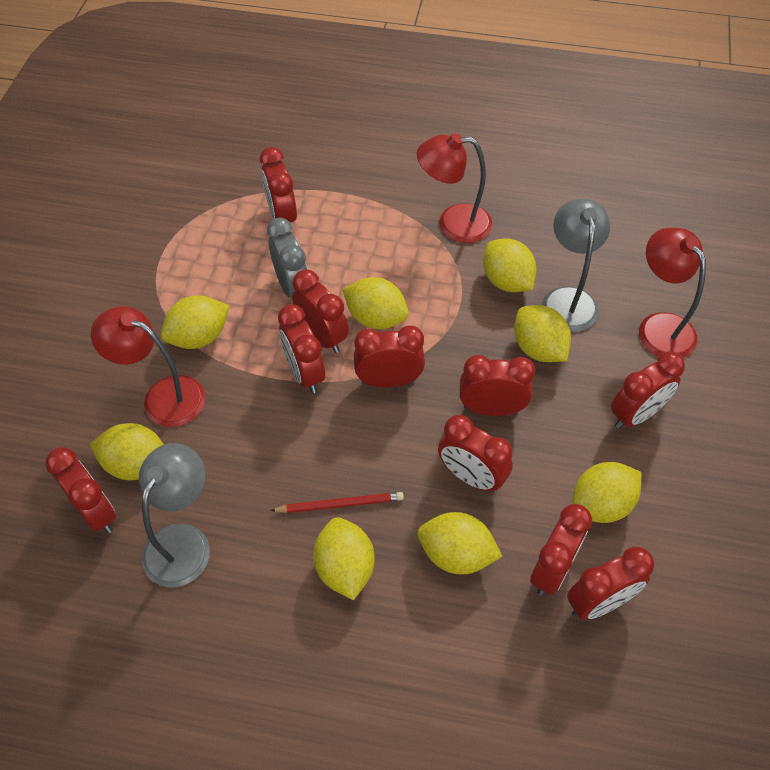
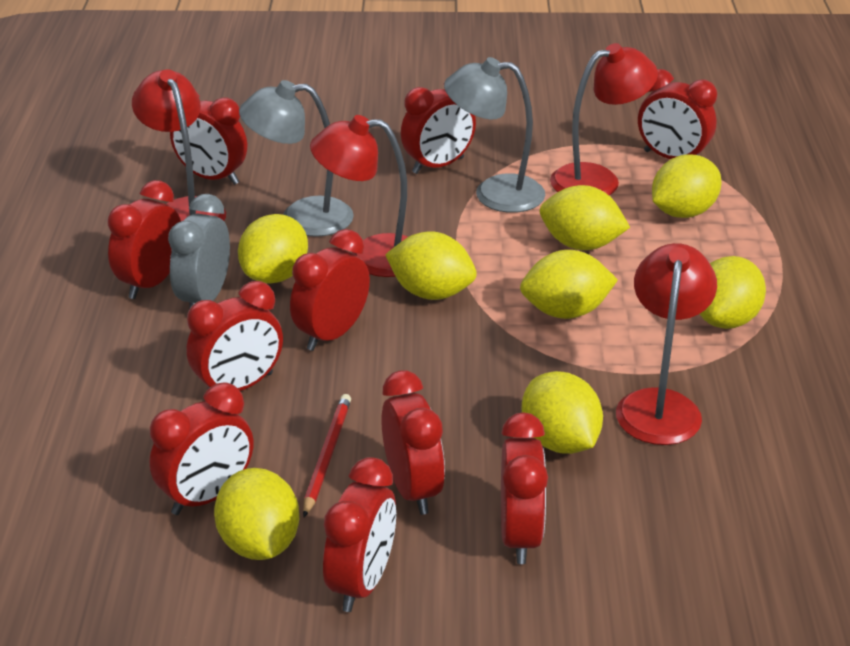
red lamp: [91,306,205,427] [417,133,492,243] [639,228,706,358] = 3 -> [132,69,226,221] [310,115,408,277] [550,43,658,196] [616,243,717,445] = 4

